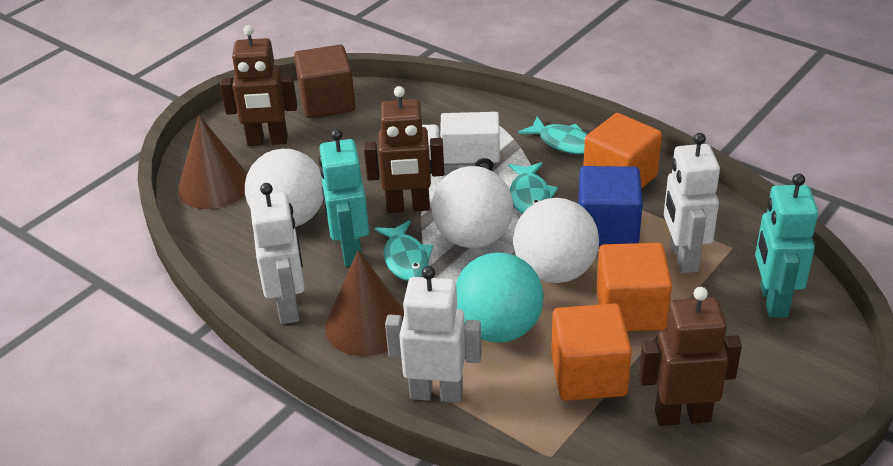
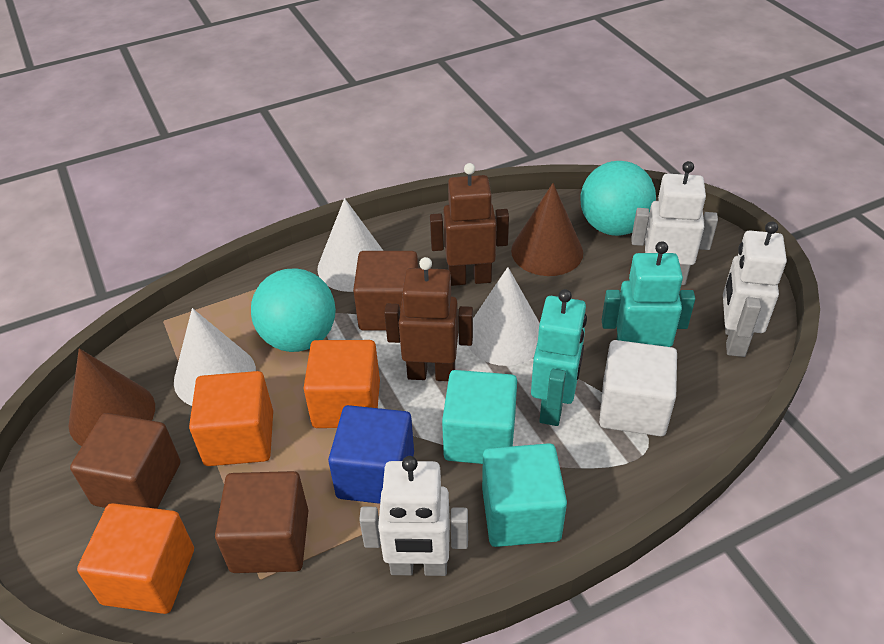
brown cube: [294,45,355,118] = 1 -> [70,413,180,509] [215,471,308,573] [353,251,418,331] = 3
brown robot: [220,25,297,146] [364,86,444,213] [639,287,742,426] = 3 -> [384,257,473,381] [430,163,509,286] = 2
turquoise ball: [456,253,544,343] = 1 -> [251,268,336,352] [580,161,656,236] = 2
turquoise cube: none = 0 -> [442,370,517,464] [482,443,567,547] = 2
turquoise fish: [375,220,433,281] [508,162,558,214] [518,116,588,154] = 3 -> none = 0
white ball: [245,149,323,227] [432,166,514,248] [513,198,599,283] = 3 -> none = 0
white cone: none = 0 -> [174,308,256,406] [318,198,383,292] [468,267,540,366] = 3
white cube: none = 0 -> [599,340,677,436] = 1
white truck: [422,112,500,174] = 1 -> none = 0

